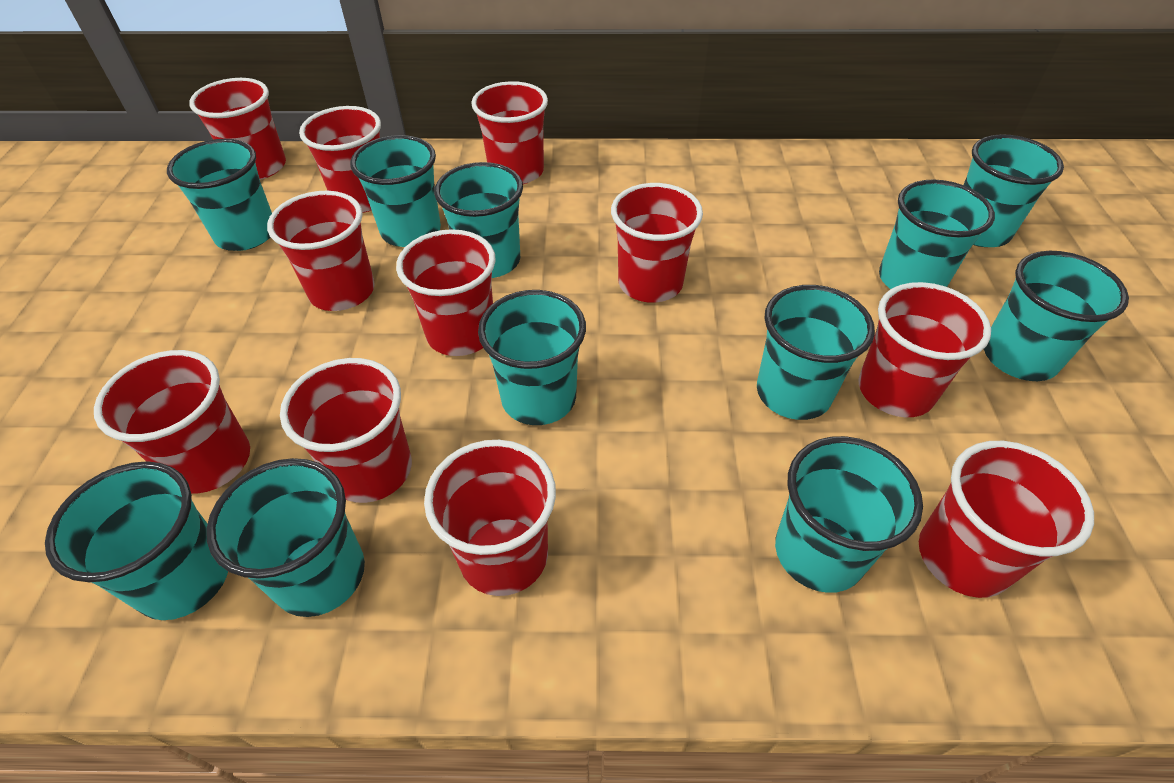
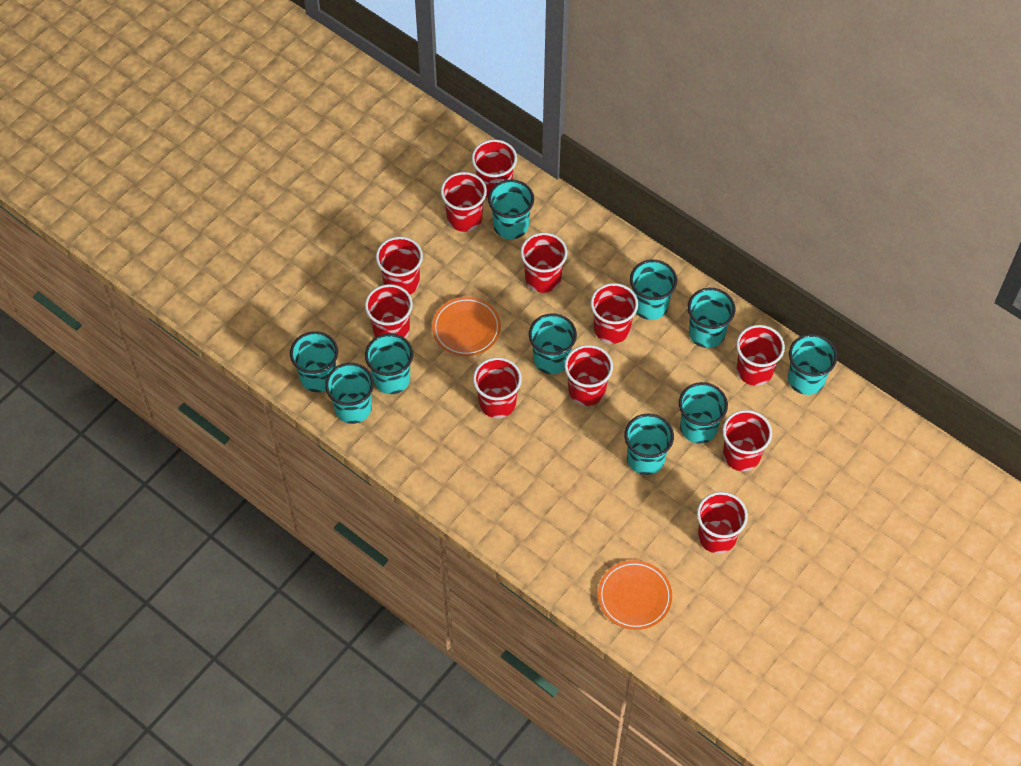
orange plate: none = 0 -> [432,297,501,356] [598,560,672,630] = 2
turquoise cup: [45,461,228,620] [167,139,272,251] [206,458,365,617] [350,135,441,247] [434,162,523,278] [478,290,586,425] [757,285,875,420] [775,436,923,593] [879,179,995,289] [963,134,1064,247] [984,251,1129,381] = 11 -> [290,331,338,392] [325,363,374,424] [365,333,413,394] [488,179,534,239] [529,313,577,374] [624,413,674,475] [630,260,677,320] [679,382,728,444] [688,288,735,348] [788,334,837,395] = 10

